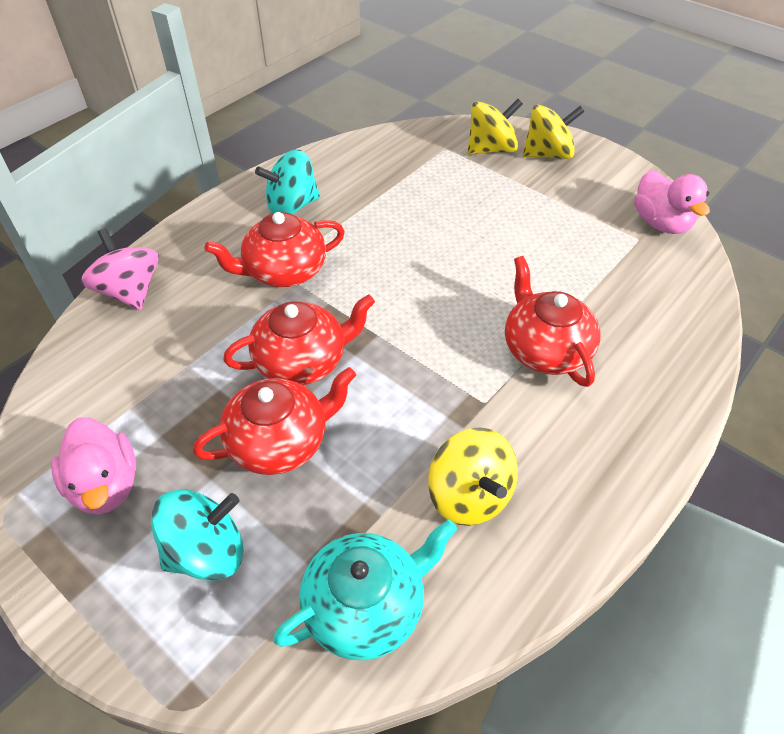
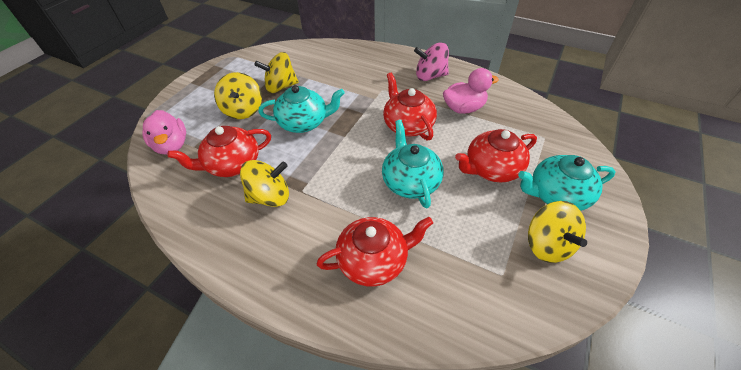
turquoise spinning top: [151,489,243,581] [255,150,320,214] = 2 -> none = 0
turquoise teapot: [273,520,457,660] = 1 -> [259,85,345,133] [382,120,444,208] [518,155,616,211] = 3
yellow spinning top: [428,427,518,526] [467,99,523,155] [523,105,585,159] = 3 -> [214,72,262,119] [240,160,289,207] [254,52,299,93] [528,201,587,263] = 4

